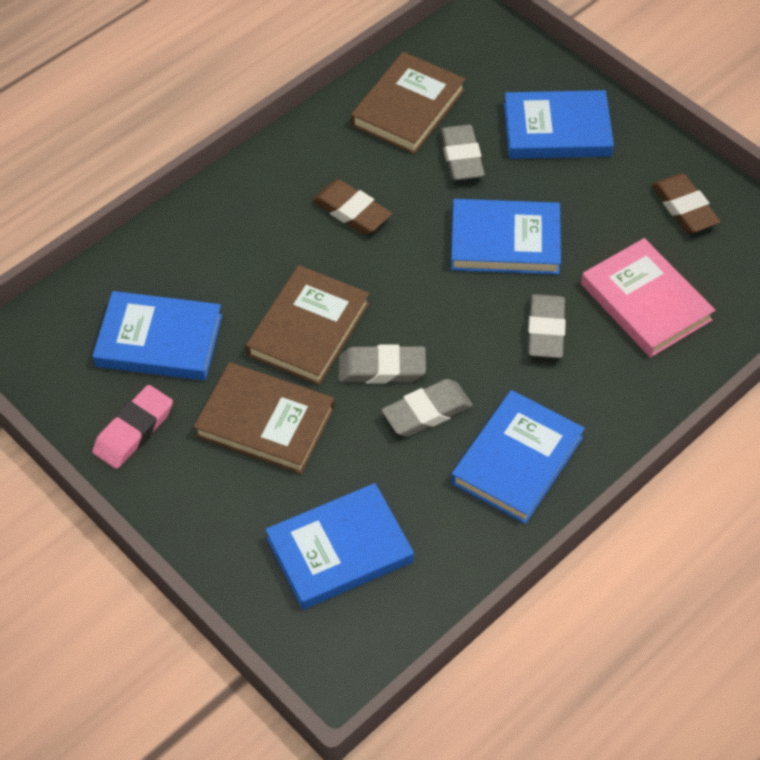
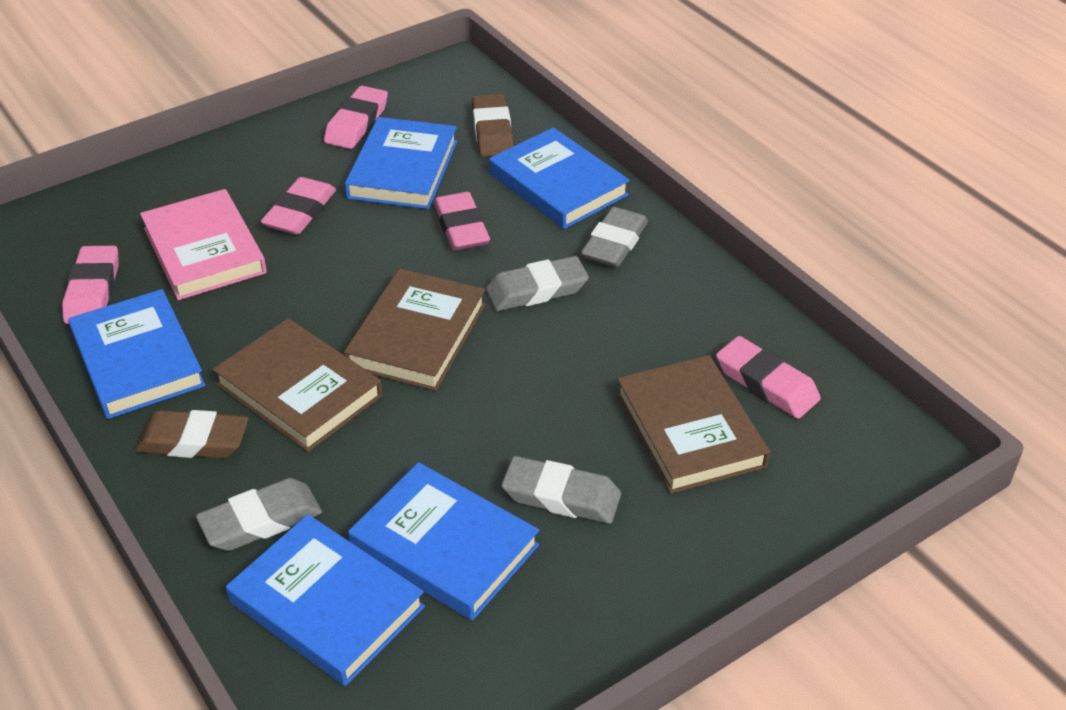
pink eraser: [92,385,173,469] = 1 -> [62,245,119,324] [261,177,336,235] [324,86,388,149] [434,192,490,250] [716,336,821,419] = 5

